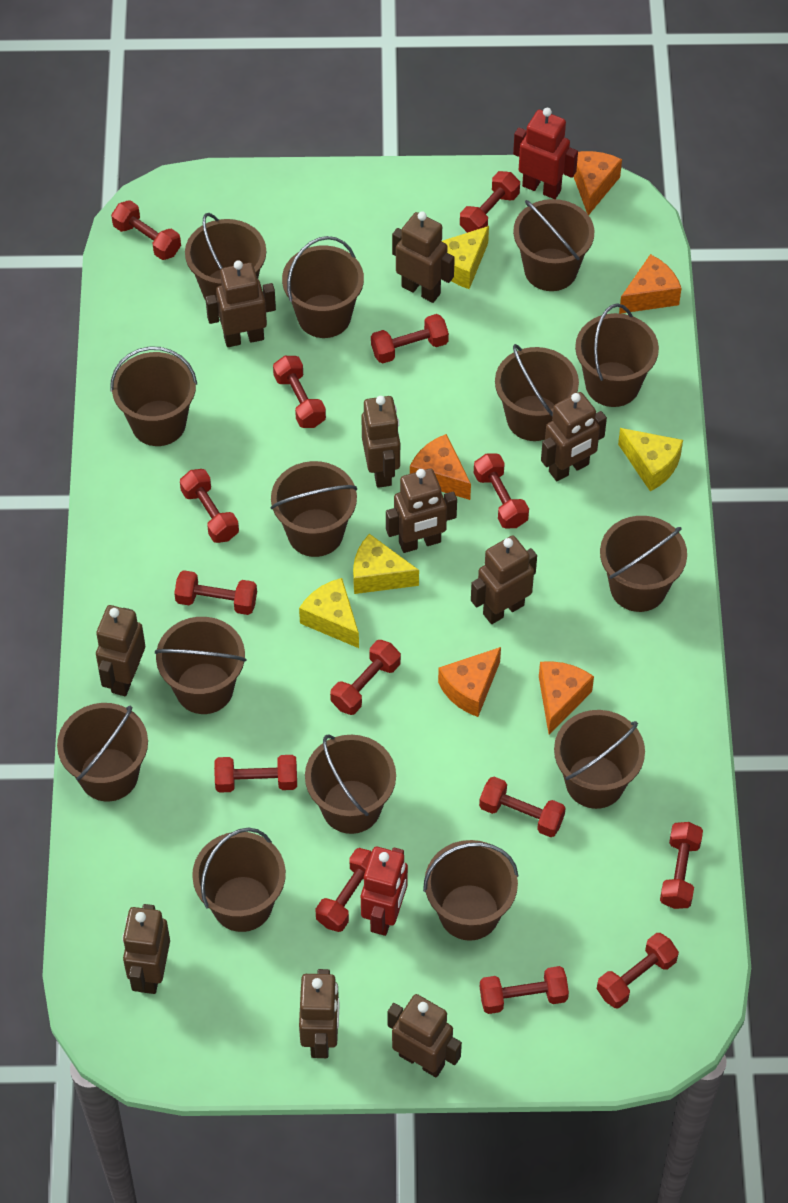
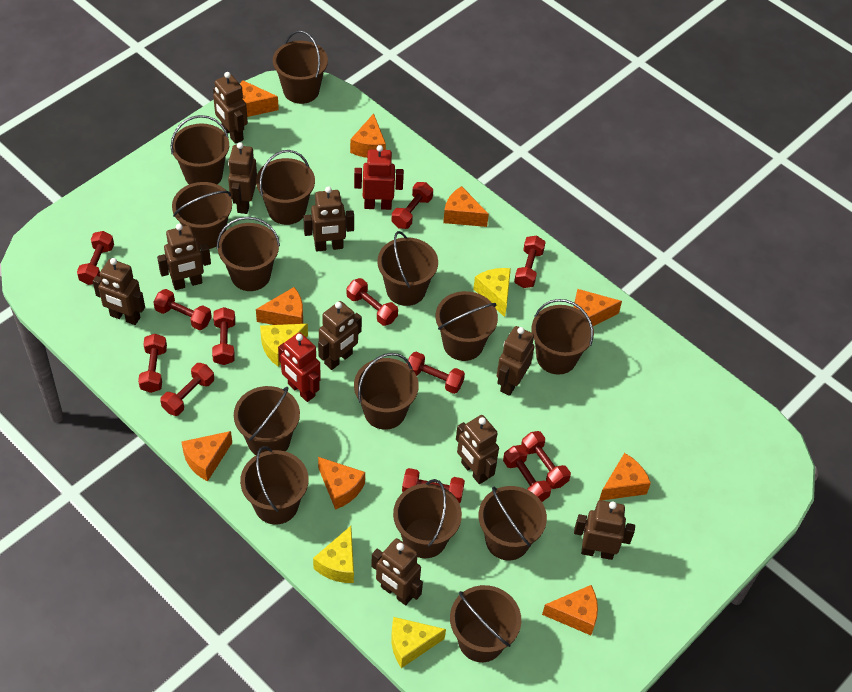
orange cheese: [410,434,471,500] [438,647,501,717] [539,661,594,735] [573,151,622,215] [619,254,682,314] = 5 -> [182,431,232,481] [240,80,279,117] [256,287,303,325] [318,457,365,510] [350,113,386,158] [443,186,489,227] [542,585,598,635] [574,289,622,326] [599,453,651,500] = 9
red dumbbell: [111,200,181,260] [174,570,257,615] [180,469,239,543] [214,755,297,793] [273,356,326,428] [316,848,372,932] [330,640,401,715] [371,314,449,363] [460,171,520,233] [474,454,529,529] [479,777,566,837] [480,966,569,1014] [597,933,679,1008] [660,822,703,909] = 14 -> [77,231,114,285] [138,334,167,393] [154,289,212,330] [160,363,214,416] [212,307,235,365] [346,278,398,326] [392,182,433,229] [402,468,465,503] [407,352,465,394] [503,445,551,502] [514,236,545,288] [521,431,571,489] = 12

